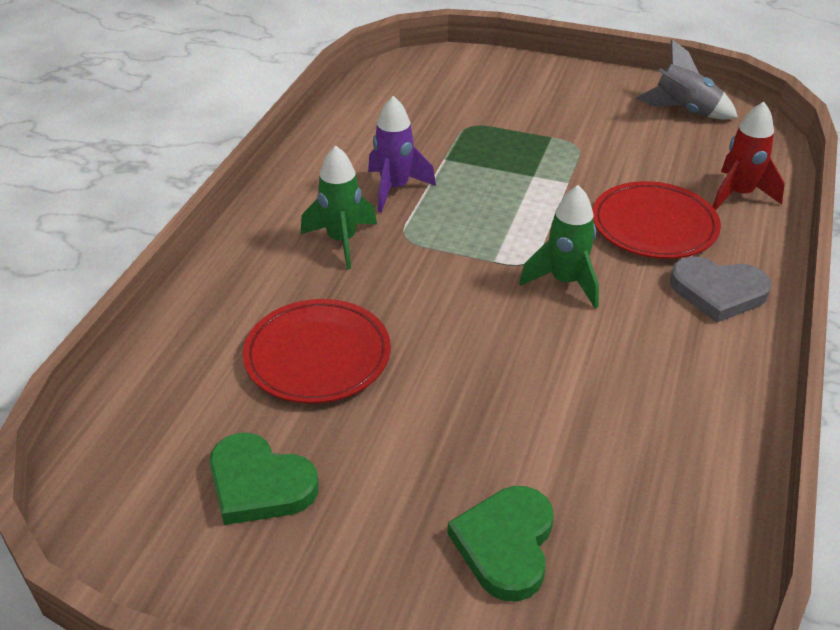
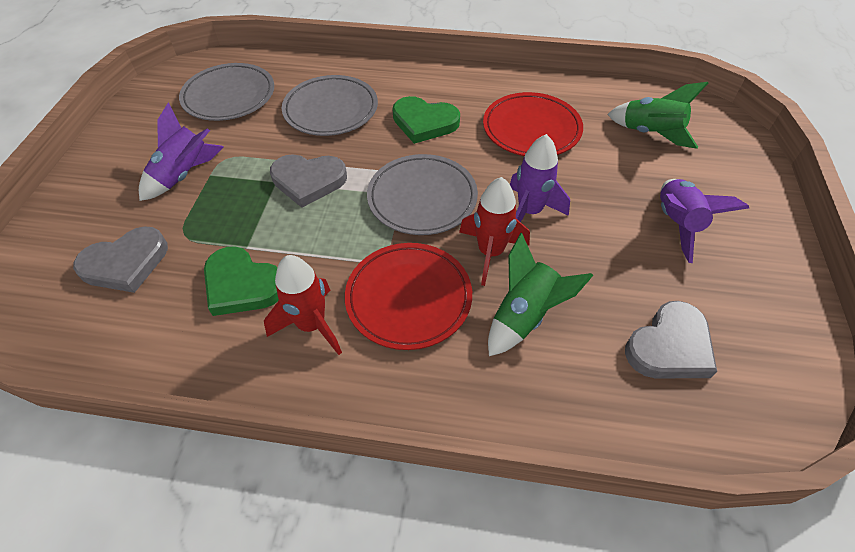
grey heart: [670,257,772,322] = 1 -> [73,226,168,293] [270,154,347,208] [625,301,717,378] = 3
grey plate: none = 0 -> [179,63,274,121] [282,75,378,136] [367,154,478,235] = 3
grey rocket: [636,39,738,120] = 1 -> none = 0
purple rocket: [368,96,436,213] = 1 -> [139,102,223,201] [510,134,570,222] [660,179,749,263] = 3
red rocket: [712,102,785,210] = 1 -> [264,255,342,355] [459,177,530,286] = 2

